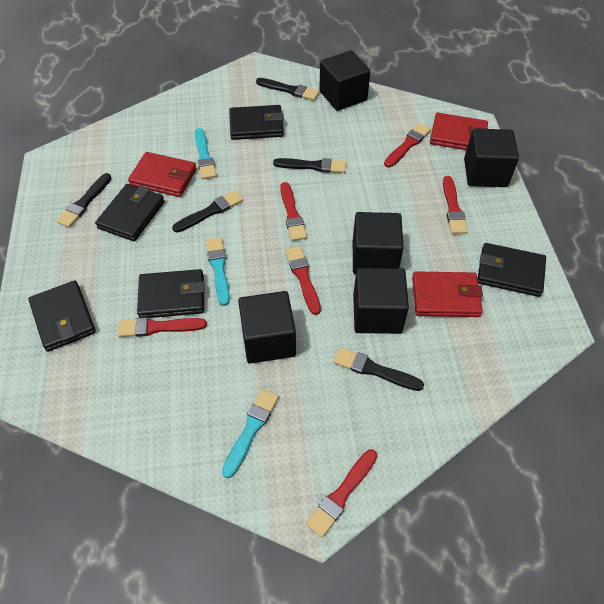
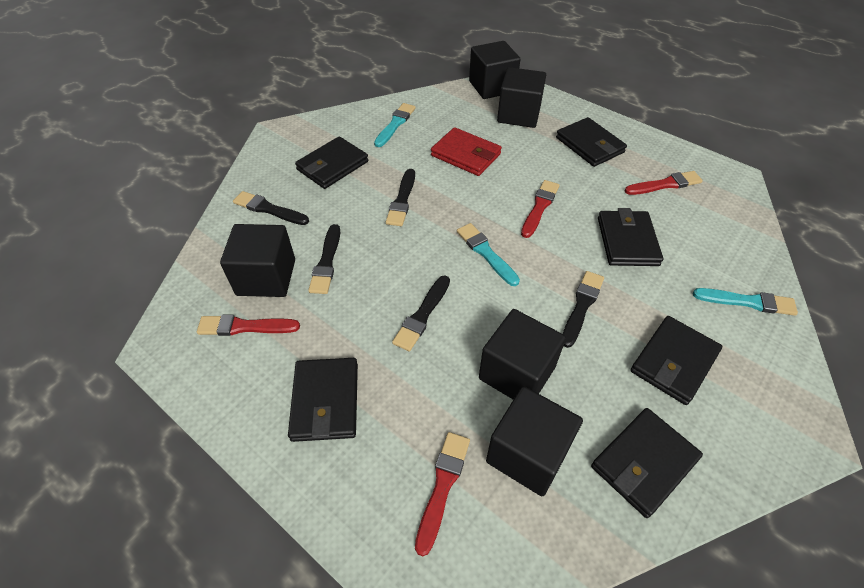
black wallet: [28,280,96,352] [95,184,165,241] [137,269,205,318] [229,105,284,140] [477,243,546,297] = 5 -> [288,358,358,442] [295,136,368,189] [556,117,627,167] [591,408,703,518] [598,208,663,266] [630,316,722,405] = 6
red brush: [117,317,207,337] [280,182,307,241] [285,246,321,315] [306,449,377,538] [384,123,431,168] [443,176,468,234] = 6 -> [197,315,300,336] [415,432,470,556] [521,180,560,238] [625,171,703,195] = 4
red wallet: [128,152,197,197] [412,271,483,317] [430,113,488,150] = 3 -> [431,127,502,176] = 1

